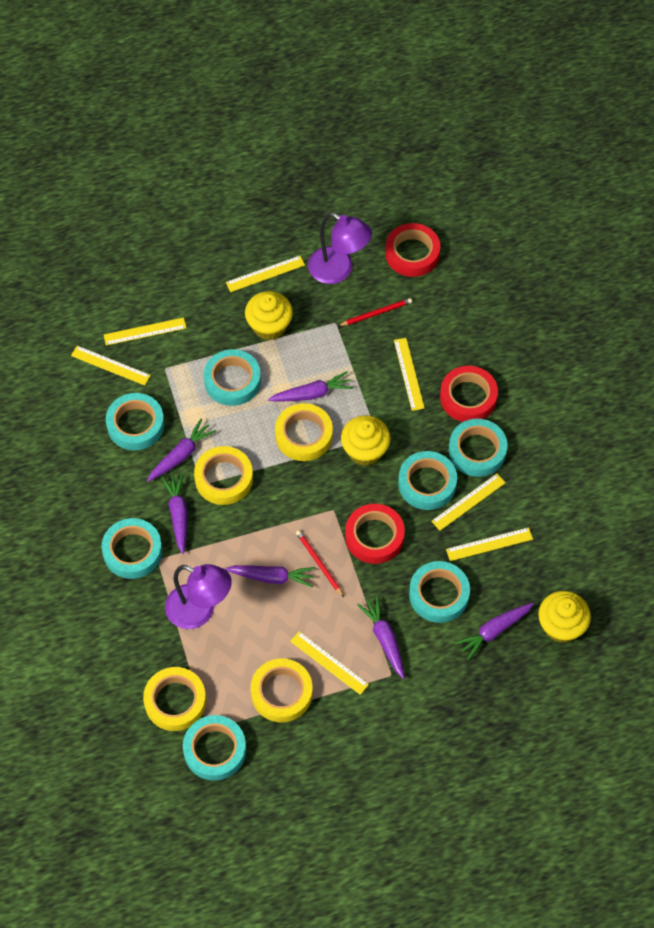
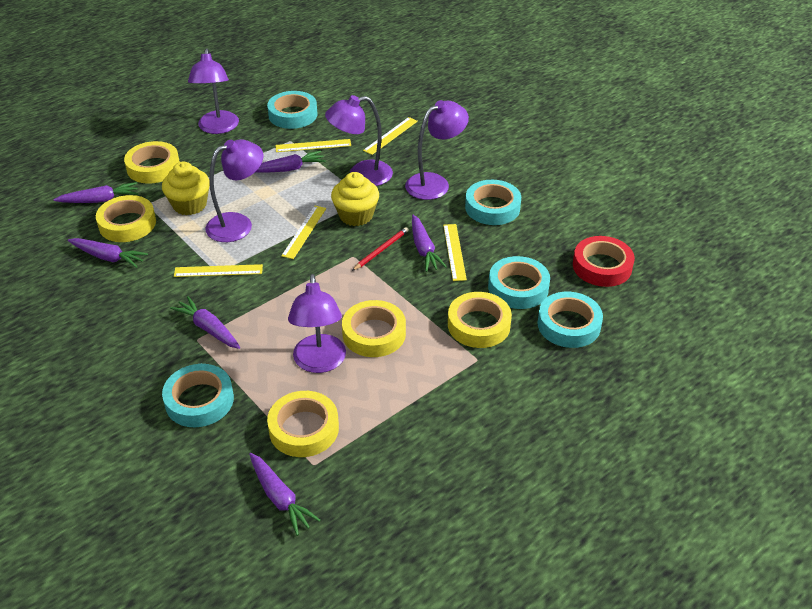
purple lamp: [165,564,232,629] [308,212,372,284] = 2 -> [188,48,239,134] [205,139,263,242] [288,274,346,373] [325,95,393,186] [405,100,469,200] = 5
red pencil: [296,530,344,597] [338,298,412,326] = 2 -> [352,227,409,271] = 1
red tape: [345,504,405,564] [385,223,440,277] [440,366,498,422] = 3 -> [573,236,635,287] = 1
turquoise tape: [101,518,162,579] [106,393,164,450] [183,715,246,781] [204,349,261,406] [398,451,457,510] [409,561,470,623] [449,419,507,477] = 7 -> [162,364,234,427] [267,91,318,129] [465,180,521,225] [488,256,550,309] [537,292,603,348] = 5
yellow cupcake: [245,291,293,340] [341,416,391,466] [538,591,591,643] = 3 -> [162,162,210,215] [331,172,379,226] = 2
yellow ruler: [71,346,151,386] [104,317,187,346] [226,256,305,292] [290,631,369,695] [394,338,425,411] [431,474,506,531] [446,527,533,561] = 7 -> [174,264,263,277] [275,139,351,152] [281,206,326,259] [363,117,418,155] [443,224,467,281] = 5
yellow tape: [143,667,206,731] [194,446,253,505] [251,658,313,722] [275,403,333,461] = 4 -> [96,195,156,242] [124,141,180,184] [267,391,339,457] [342,300,406,357] [448,292,512,348] = 5

